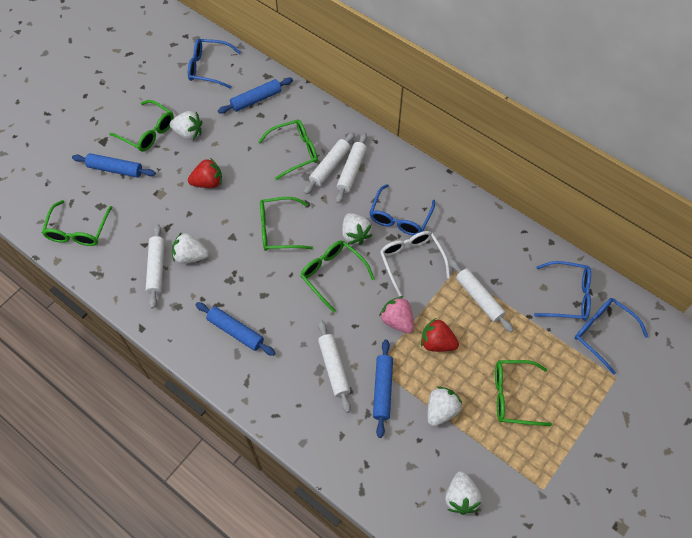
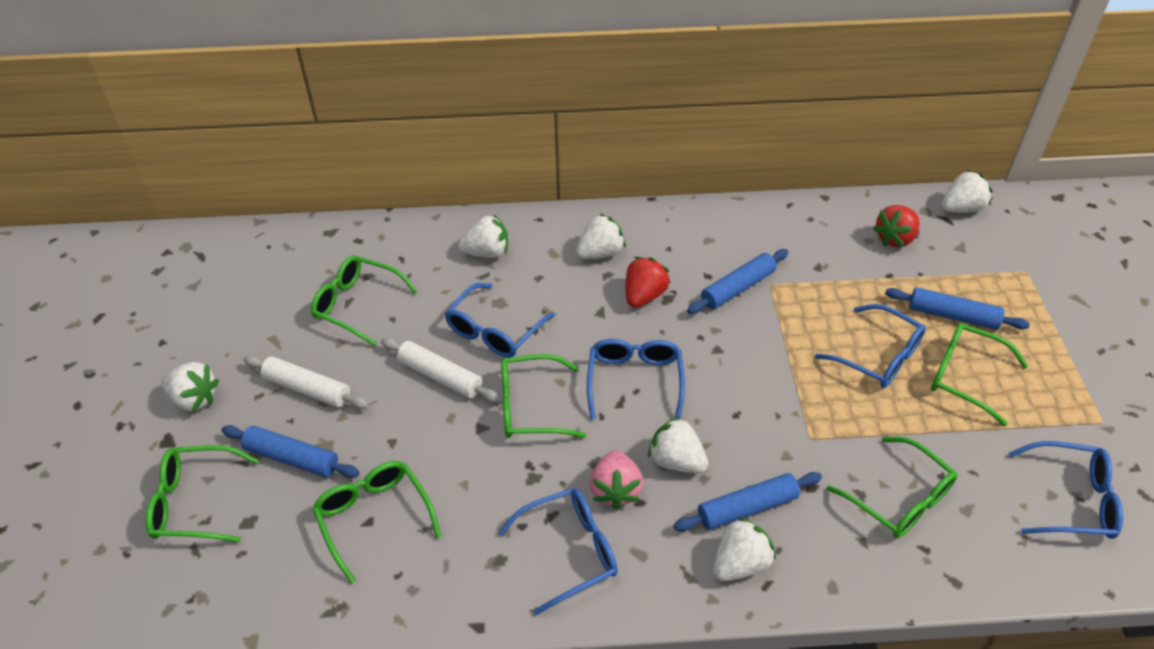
blue glasses: [188,39,241,89] [369,184,435,236] [534,261,591,320] [575,298,648,375] = 4 -> [445,283,555,358] [498,488,618,615] [587,339,685,420] [815,304,926,388] [1009,441,1123,539] = 5
white glasses: [380,231,450,296] = 1 -> none = 0
white rolling pin: [146,224,165,308] [304,132,355,194] [318,320,351,413] [336,133,367,203] [449,259,513,332] = 5 -> [243,355,369,409] [381,338,500,402] = 2
white strawberry: [169,111,202,140] [172,232,209,264] [342,213,372,245] [428,386,462,426] [445,471,482,515] = 5 -> [161,362,219,412] [458,215,508,258] [576,214,626,259] [648,416,708,473] [713,517,776,581] [942,170,992,213] = 6

